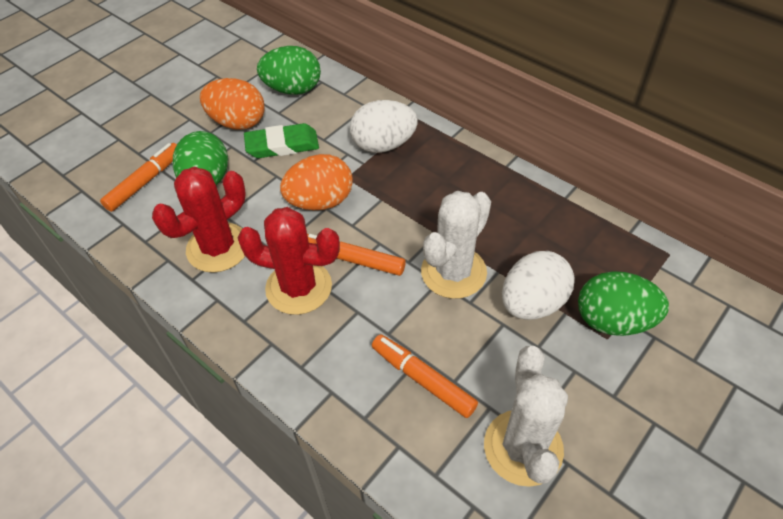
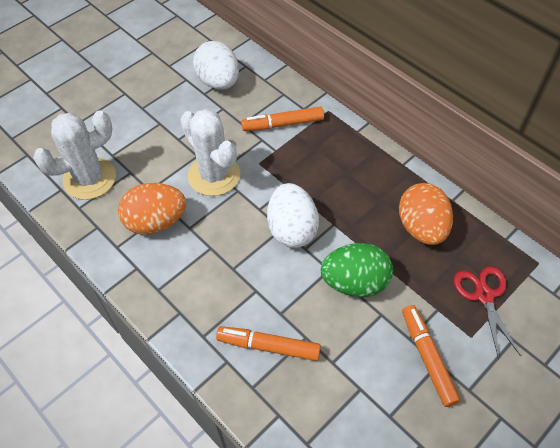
green egg: [173,131,228,185] [257,46,321,95] [578,271,669,336] = 3 -> [321,243,393,297] = 1
green eraser: [244,123,319,158] = 1 -> none = 0
red cactus: [152,167,246,273] [238,207,340,315] = 2 -> none = 0
red scissors: none = 0 -> [454,266,521,360] = 1

